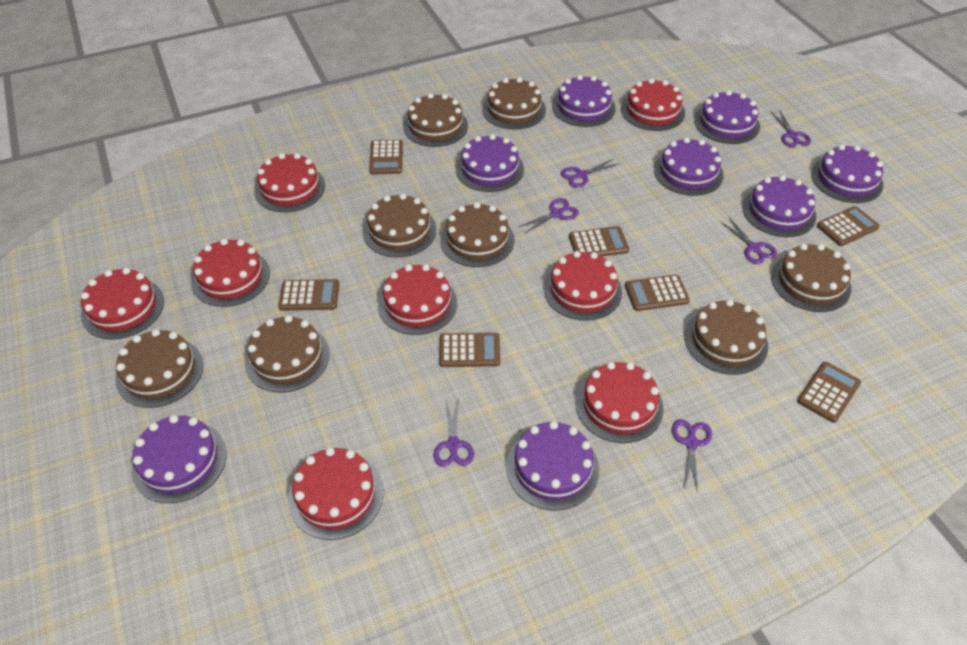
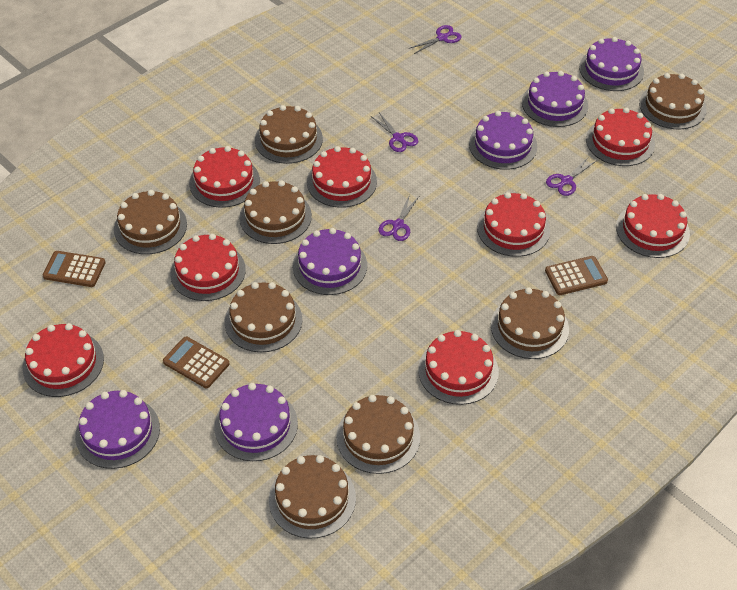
brown calculator: [278,279,339,311] [369,140,403,175] [439,333,500,367] [569,226,629,257] [625,275,690,311] [797,362,861,423] [817,206,880,246] = 7 -> [43,251,106,287] [163,337,230,388] [545,256,608,295] = 3
purple cake: [131,415,226,503] [456,134,524,192] [506,421,599,511] [552,75,616,127] [654,137,724,196] [694,90,760,144] [742,175,816,237] [811,145,883,203] = 8 -> [75,390,160,469] [214,383,298,461] [292,228,367,295] [469,111,538,170] [522,71,588,127] [579,37,644,91] = 6
purple scissors: [433,400,474,467] [518,198,579,234] [561,159,620,187] [672,419,712,493] [720,218,777,264] [771,111,811,147] = 6 -> [371,113,418,152] [378,194,419,241] [409,25,462,54] [546,156,596,196] = 4

